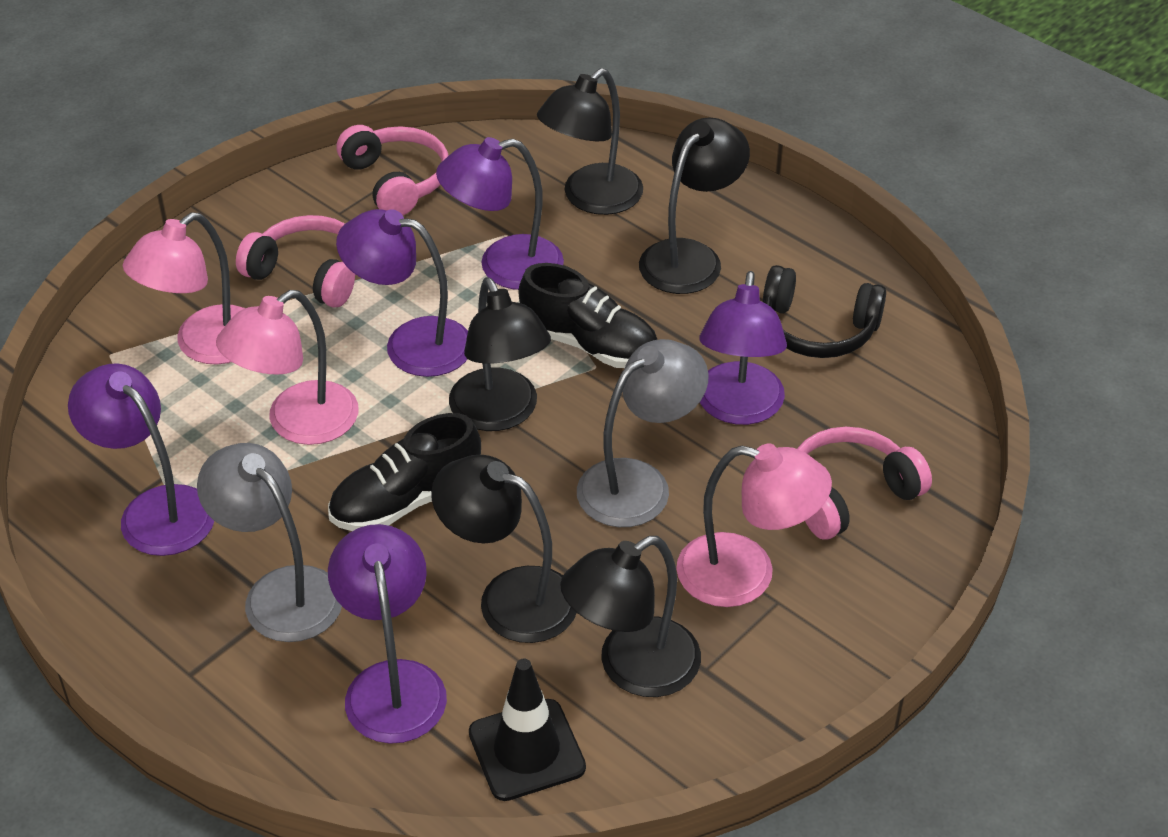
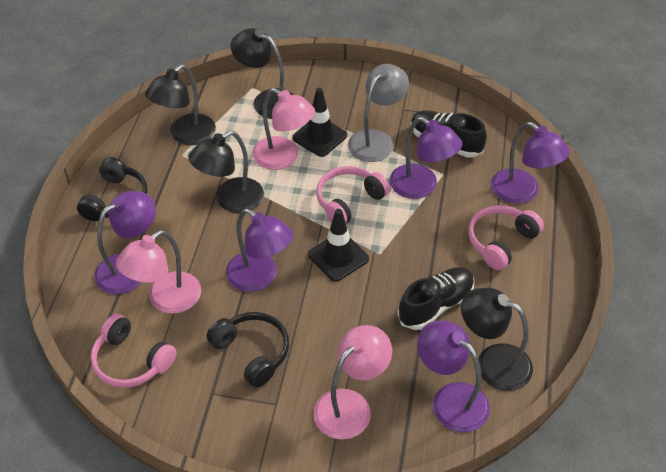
black headphones: [763,265,886,358] = 1 -> [77,157,147,221] [206,312,289,388] = 2
black lamp: [431,455,577,643] [449,277,551,431] [537,68,643,215] [560,536,701,697] [639,118,750,294] = 5 -> [145,65,216,145] [188,131,264,213] [231,28,293,119] [461,288,533,391] = 4
black traffic cone: [469,659,586,801] = 1 -> [292,88,347,157] [308,209,369,282] = 2
grey lamp: [197,443,342,642] [577,339,709,527] = 2 -> [348,64,409,162] = 1

